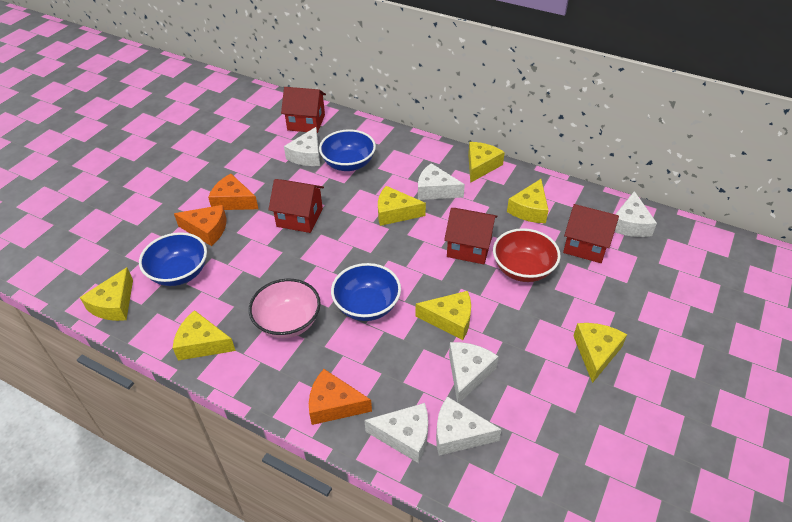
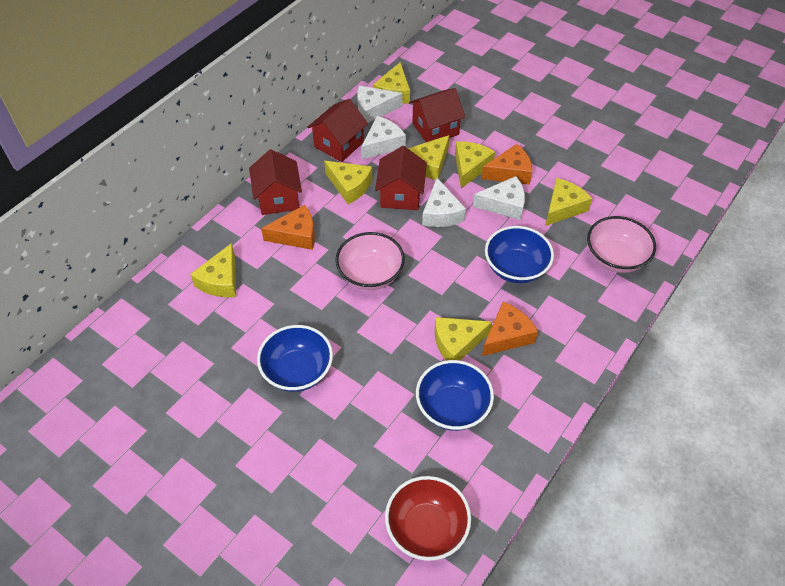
pink bowl: [249,279,321,338] = 1 -> [335,232,405,290] [587,216,656,273] = 2
white cheese: [284,127,320,166] [364,403,428,463] [418,163,465,200] [436,396,502,456] [449,342,499,403] [615,191,657,237] = 6 -> [357,86,403,123] [361,116,406,159] [422,178,466,227] [473,176,525,220] = 4

